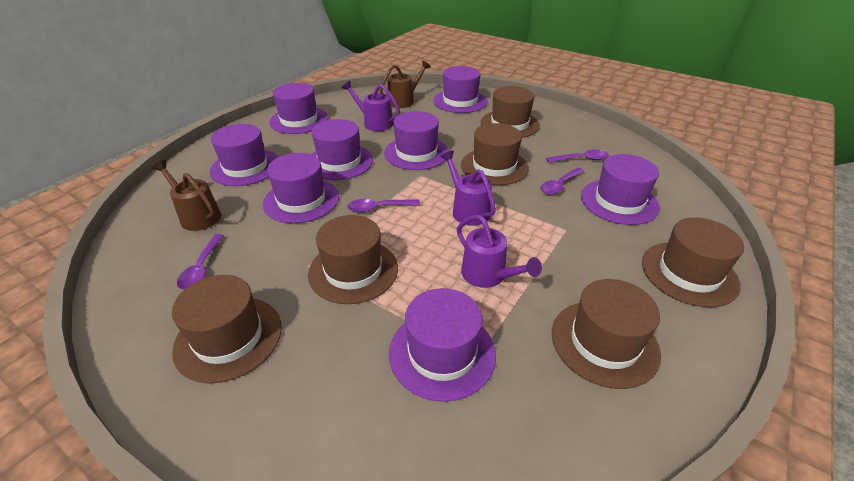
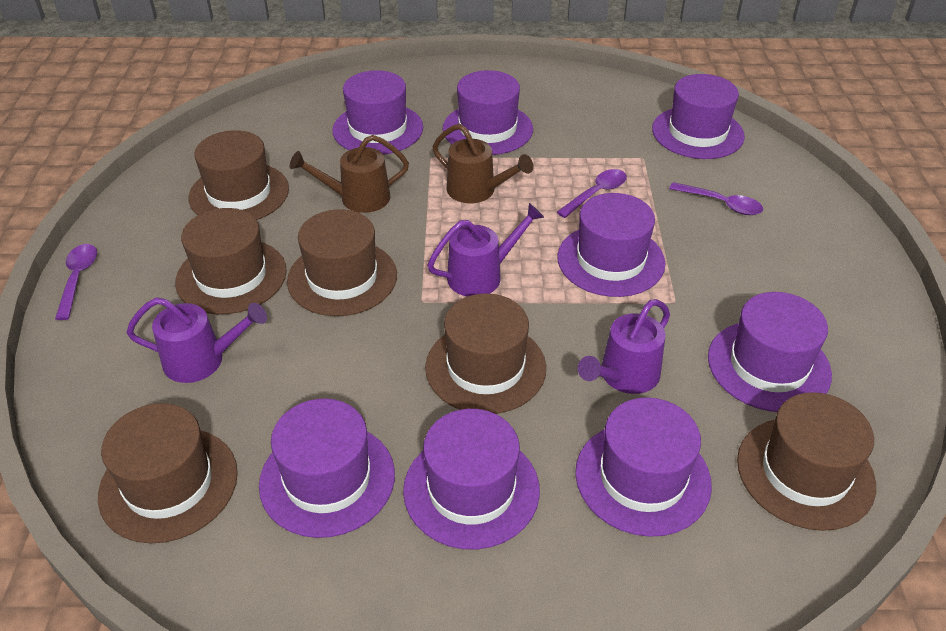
purple spoon: [177,234,224,290] [347,199,420,213] [540,167,584,195] [546,149,609,163] = 4 -> [55,244,97,320] [557,169,627,218] [669,182,763,215] = 3

